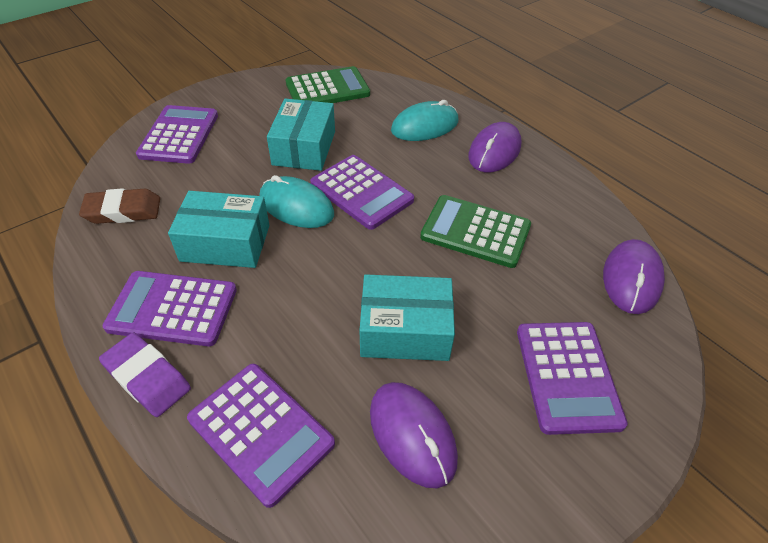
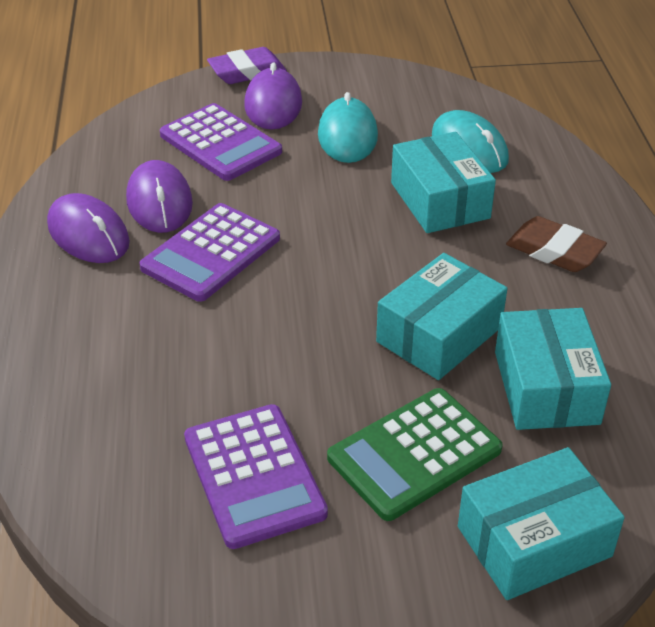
green calculator: [285,66,370,103] [420,195,531,268] = 2 -> [327,388,503,521] = 1
purple calculator: [102,271,237,346] [136,105,218,164] [187,364,335,508] [310,155,414,230] [517,322,628,435] = 5 -> [139,203,280,302] [160,103,282,181] [184,404,328,549] = 3
turquoise box: [168,191,269,268] [267,98,335,171] [359,274,455,361] = 3 -> [376,253,507,380] [391,132,496,233] [458,447,625,600] [495,308,611,430] = 4

